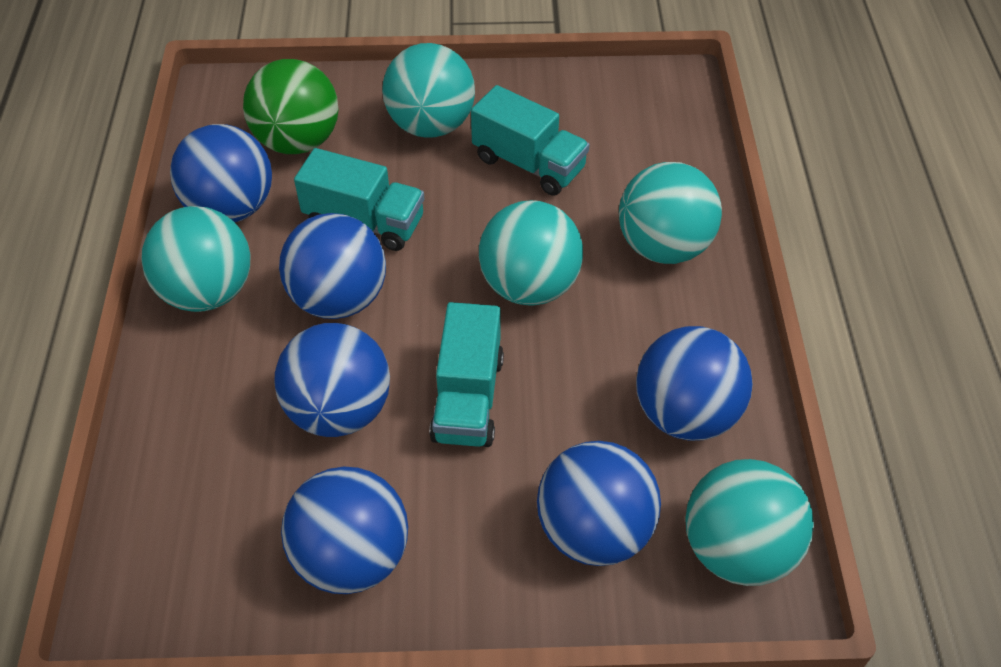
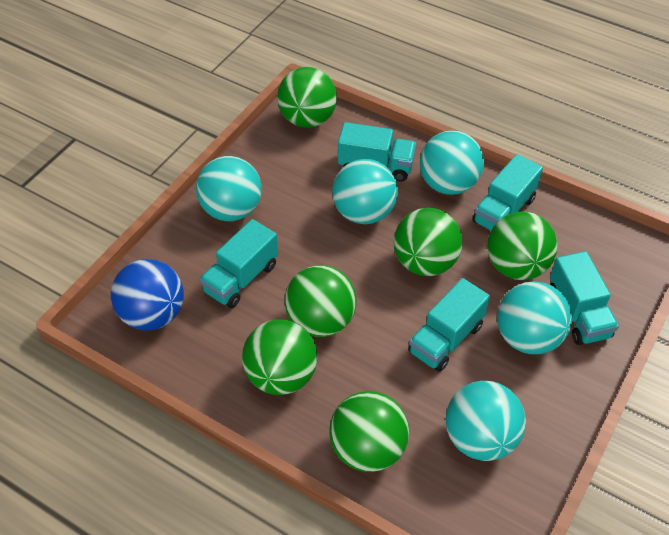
blue ball: [170,124,272,222] [274,323,390,437] [279,213,386,319] [281,467,408,594] [537,441,661,566] [636,326,753,441] = 6 -> [111,259,184,330] = 1
green ball: [243,59,338,154] = 1 -> [242,319,317,395] [277,67,337,128] [285,265,356,337] [329,391,409,472] [394,208,462,276] [487,211,558,280] = 6
turquoise truck: [294,148,424,251] [429,302,504,447] [471,85,589,196] = 3 -> [199,219,278,308] [338,122,416,181] [408,278,490,372] [472,154,543,230] [550,251,619,345] = 5

